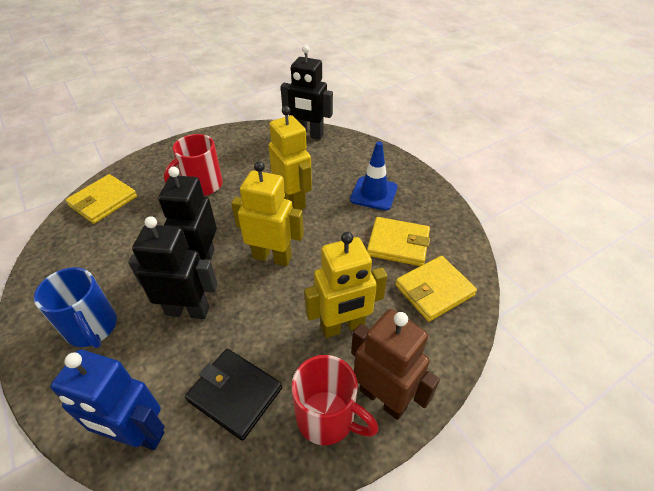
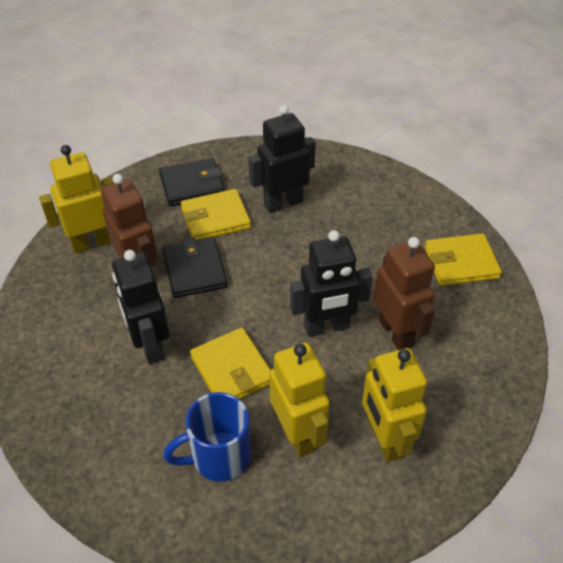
black wallet: [185,348,282,441] = 1 -> [159,158,225,206] [163,237,228,298] = 2
blue robot: [51,349,165,450] = 1 -> none = 0
blue traffic cone: [350,141,398,211] = 1 -> none = 0
brown robot: [351,309,440,420] = 1 -> [101,174,158,267] [374,237,435,350] = 2
red mug: [164,134,223,196] [292,355,379,445] = 2 -> none = 0

